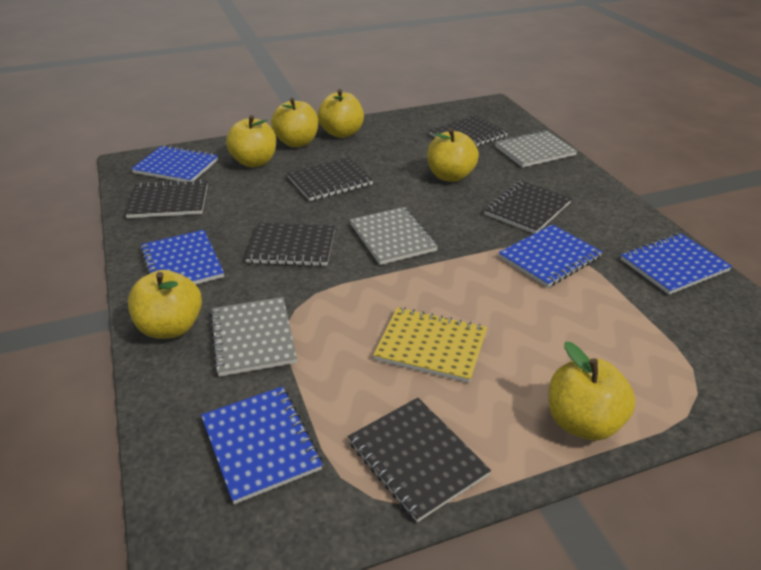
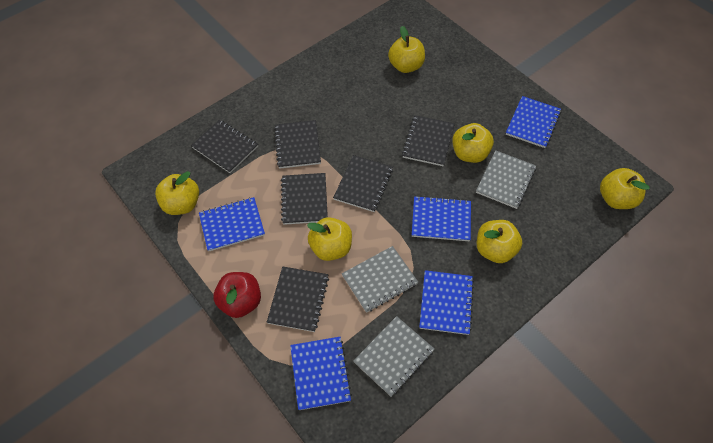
red apple: none = 0 -> [213,272,261,318] = 1
yellow notebook: [373,307,487,383] = 1 -> none = 0

